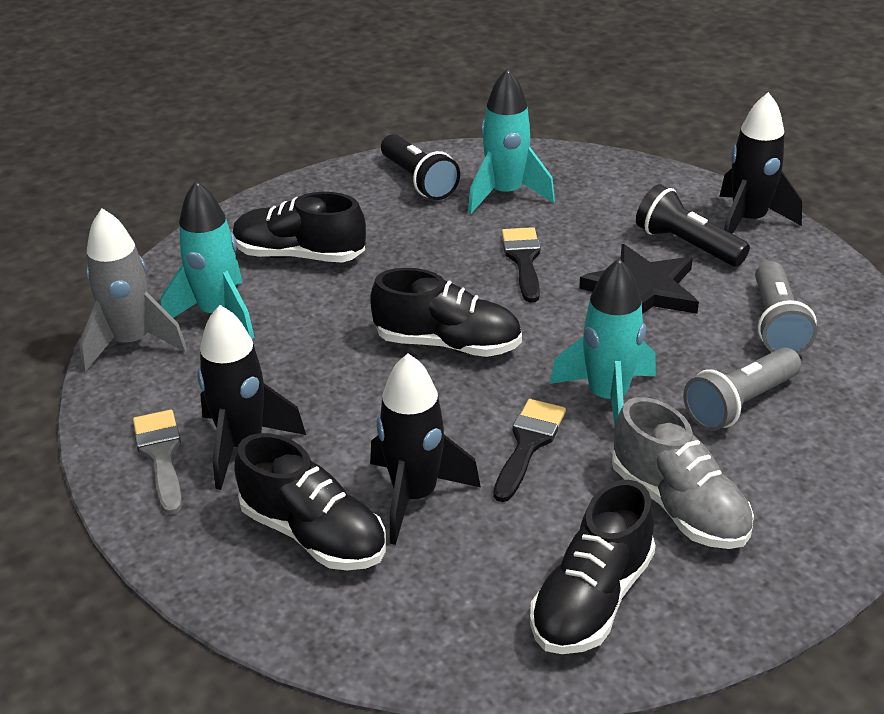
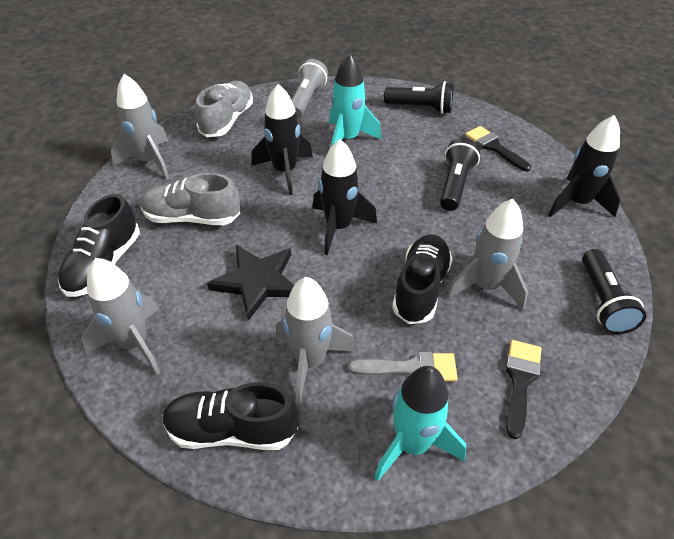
black flashlight: [381,134,460,200] [636,184,750,267] = 2 -> [384,81,454,114] [440,138,480,211] [582,249,646,334] = 3
black shoe: [233,192,366,262] [234,433,386,570] [371,268,522,357] [530,480,656,654] = 4 -> [58,194,140,297] [162,382,299,450] [392,234,453,324] = 3
grey flashlight: [683,347,801,431] [755,261,817,354] = 2 -> [292,59,328,118] = 1
grey rocket: [79,208,187,372] = 1 -> [82,258,161,375] [111,74,169,179] [276,277,356,403] [447,199,528,310] = 4
grey shoe: [612,397,754,549] = 1 -> [140,173,240,225] [195,81,253,137] = 2
turquoise rocket: [161,181,255,339] [468,68,555,214] [550,259,656,424] = 3 -> [329,53,382,146] [374,366,466,482] = 2

